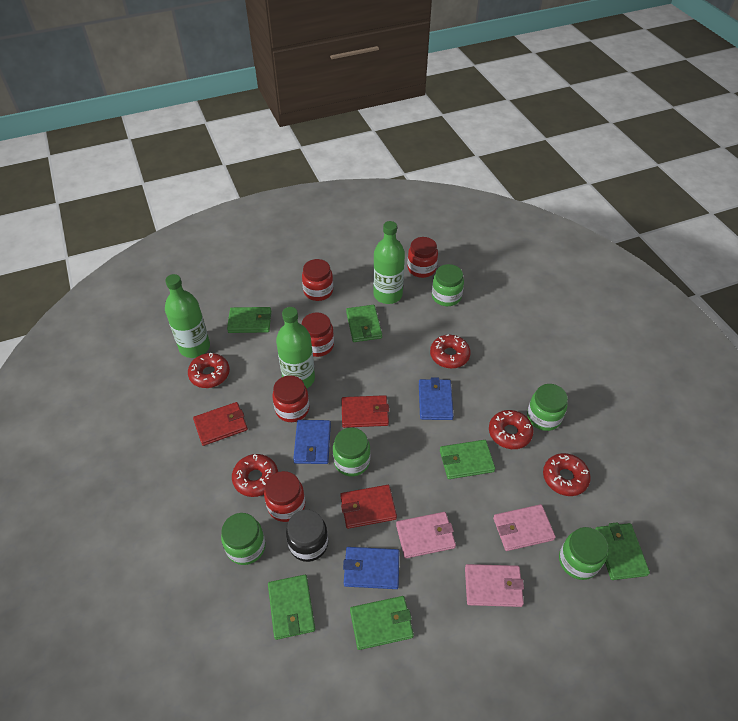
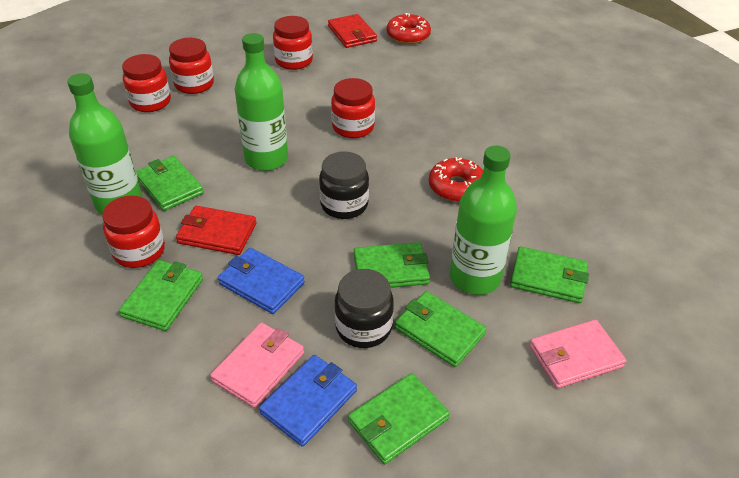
black jar: [286,510,328,562] = 1 -> [319,151,369,219] [334,269,394,348] = 2
blue wallet: [293,420,331,464] [343,547,399,589] [419,377,454,420] = 3 -> [218,248,305,314] [259,355,357,447] = 2
green jar: [221,513,266,565] [333,428,370,476] [432,264,464,306] [527,384,568,431] [559,527,608,580] = 5 -> none = 0
pink wallet: [396,512,456,558] [465,564,524,607] [493,504,556,551] = 3 -> [210,323,304,408] [529,320,626,388] = 2
red donut: [188,353,230,388] [232,454,278,497] [430,335,471,369] [489,410,533,449] [543,453,591,496] = 5 -> [386,13,431,44] [429,157,483,202] = 2
red wallet: [193,402,248,446] [340,485,397,529] [341,395,389,428] = 3 -> [176,206,256,255] [328,14,377,48] = 2

